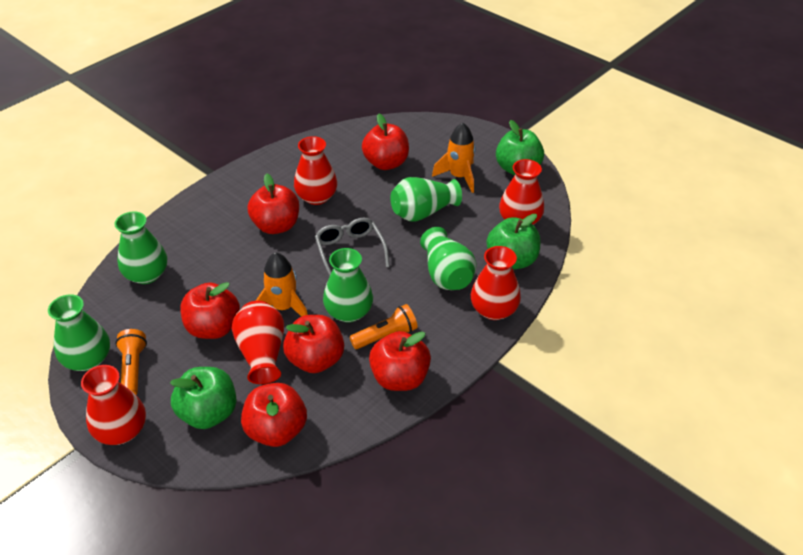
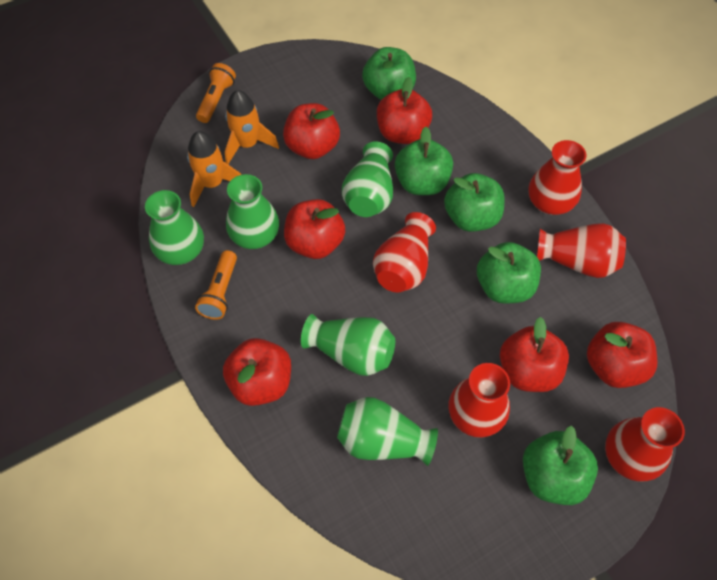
green apple: [170,367,237,429] [487,214,540,270] [496,120,544,175] = 3 -> [362,47,416,100] [395,127,453,195] [444,173,505,232] [477,242,541,304] [523,426,598,505] = 5
grey glasses: [315,217,390,276] = 1 -> none = 0

